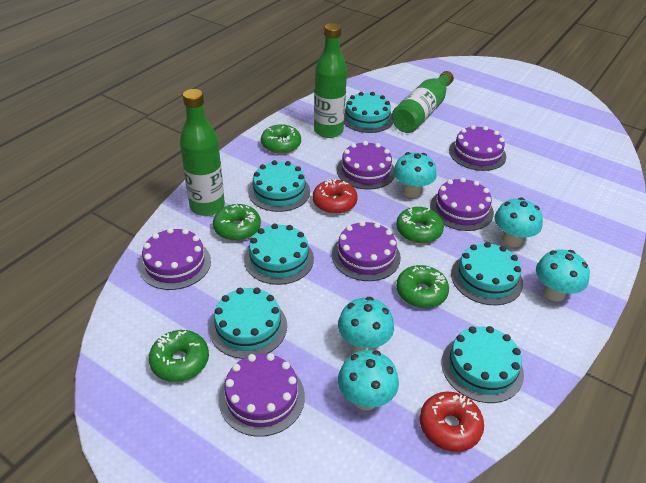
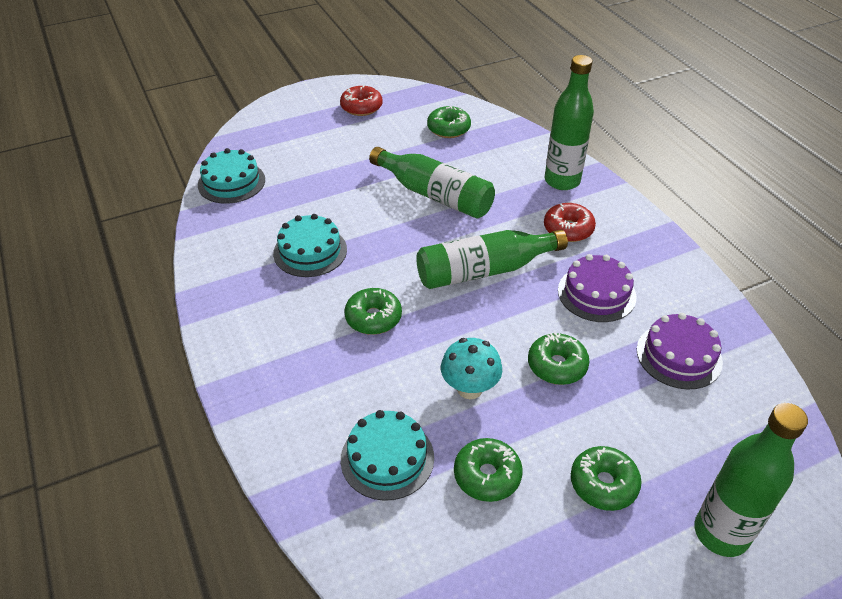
green bottle: [180,89,225,216] [314,23,347,138] [392,71,454,133] = 3 -> [369,147,495,219] [416,230,568,289] [545,55,594,190] [694,403,808,557] = 4
purple cake: [139,228,211,290] [219,353,305,437] [332,221,401,281] [337,141,395,190] [430,177,494,231] [449,125,506,171] = 6 -> [558,254,636,322] [637,313,723,390] = 2
turquoise cake: [209,288,287,359] [244,223,314,285] [248,160,310,212] [344,92,393,133] [441,326,524,403] [451,242,523,305] = 6 -> [198,148,265,204] [273,214,347,277] [341,410,434,501] = 3
turquoise mushroom: [338,297,394,352] [338,350,399,411] [393,152,437,197] [494,198,543,247] [536,249,590,302] = 5 -> [441,338,502,399] = 1

